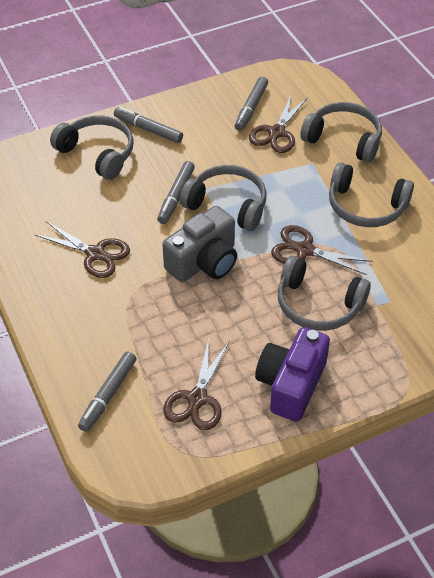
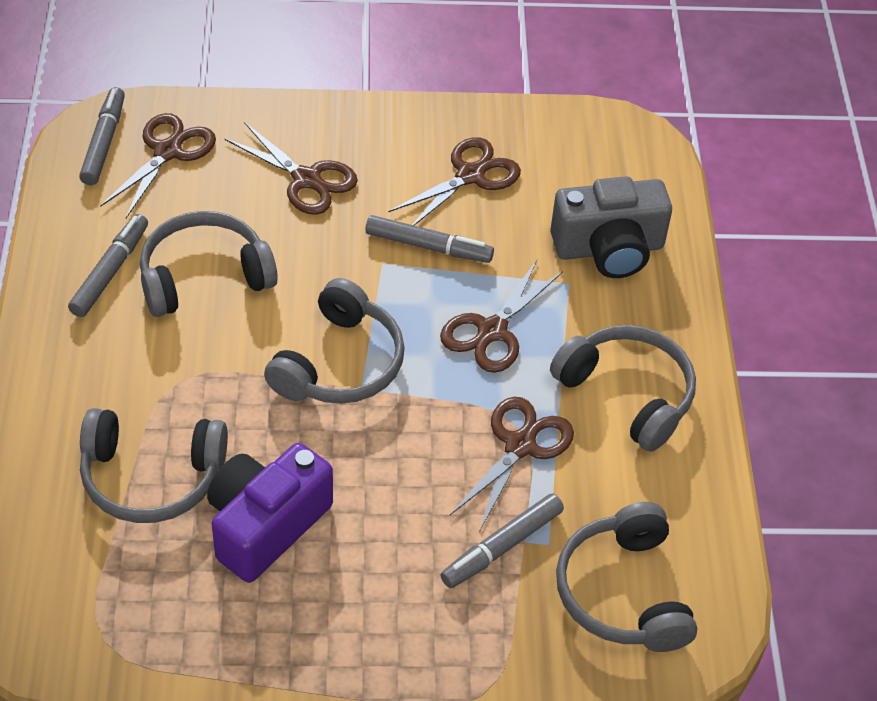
brown scissors: [35,221,130,278] [163,339,230,430] [249,93,308,153] [271,225,373,275] = 4 -> [100,113,216,218] [224,122,358,214] [388,137,521,225] [440,260,563,373] [450,397,574,532] = 5

